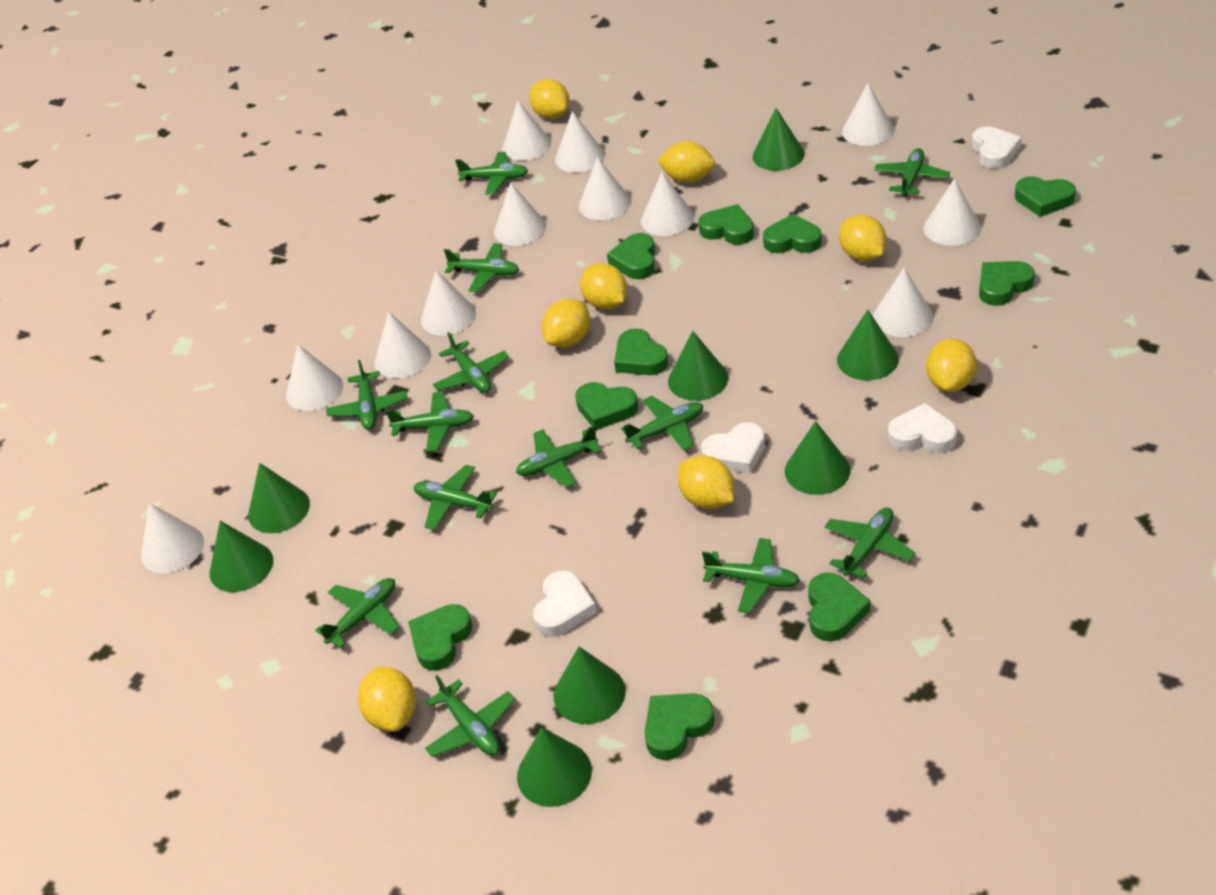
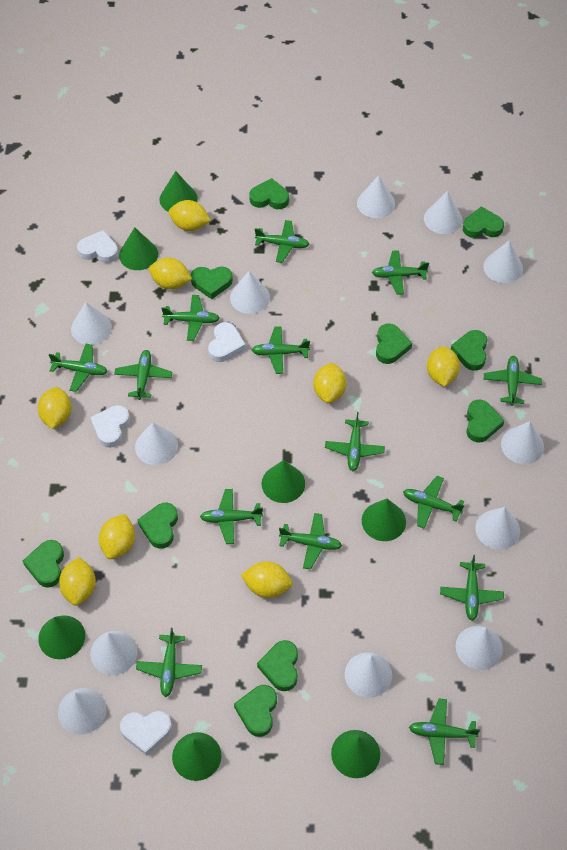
green cone: [209,521,273,592] [248,463,310,533] [517,727,592,807] [554,647,626,724] [668,331,728,401] [753,108,804,171] [785,421,850,495] [837,310,899,380] = 8 -> [38,615,85,659] [119,227,158,270] [159,171,198,212] [172,732,221,781] [262,460,305,503] [331,730,380,778] [362,499,406,541] = 7
green plane: [315,578,399,648] [326,360,407,430] [385,392,474,452] [414,465,497,530] [425,675,515,757] [433,332,509,393] [444,243,519,292] [455,152,528,195] [516,425,601,488] [621,396,703,451] [702,538,800,613] [824,507,915,578] [874,148,950,196] = 13 -> [49,344,108,392] [114,350,172,400] [136,628,202,697] [161,295,220,341] [200,489,263,544] [252,326,310,374] [255,220,309,263] [279,513,342,570] [325,412,385,471] [372,250,429,295] [403,476,465,529] [409,699,480,765] [440,555,504,621] [484,356,542,406] = 14

